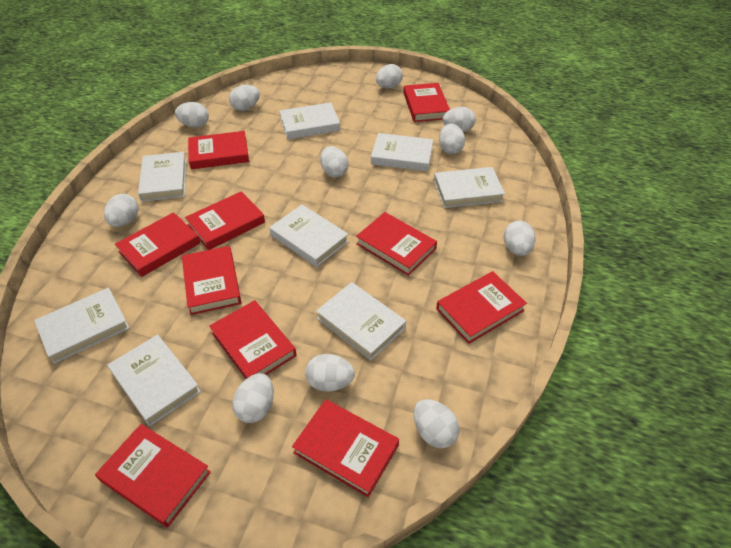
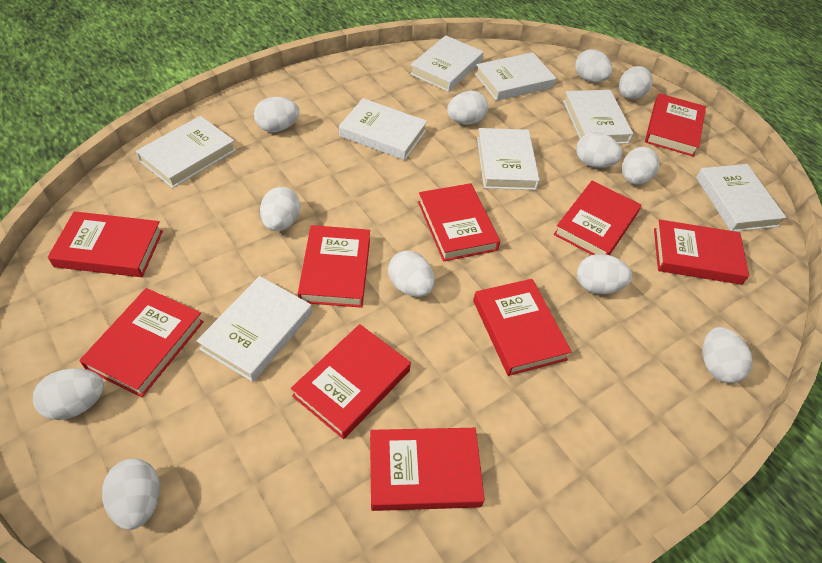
white egg: [104,194,138,227] [175,102,209,128] [229,85,260,111] [232,373,274,423] [305,354,355,392] [320,146,349,177] [376,64,403,88] [413,399,459,448] [439,124,465,154] [442,107,476,132] [504,220,536,256] = 11 -> [33,368,104,420] [102,459,160,530] [254,97,300,132] [260,187,300,231] [388,251,435,297] [447,91,488,125] [575,49,613,82] [576,132,623,168] [577,254,632,294] [619,66,653,99] [622,147,660,185] [702,327,753,383] = 12

